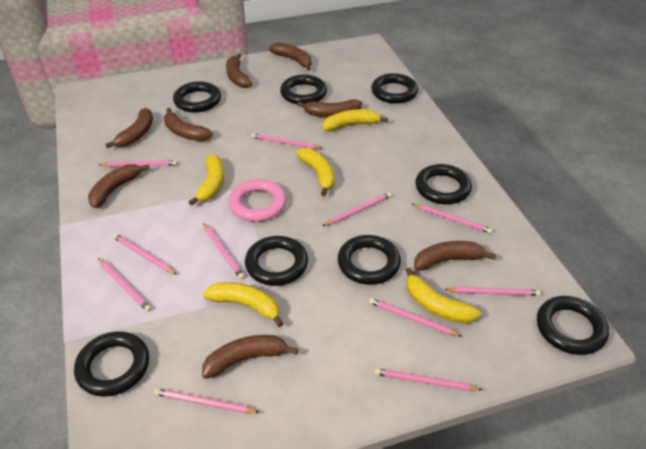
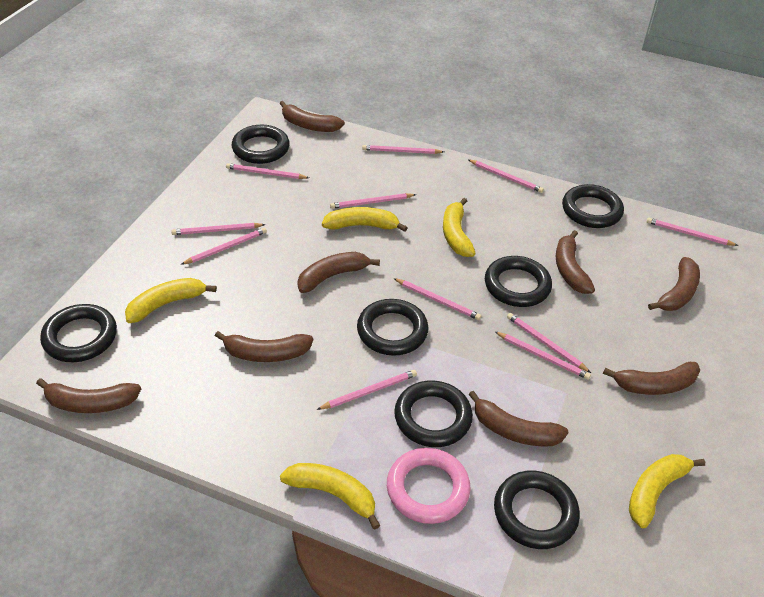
black ring: [74,331,149,397] [173,81,221,113] [245,236,308,286] [280,75,327,104] [338,235,401,285] [371,73,418,104] [415,164,472,204] [537,296,609,355] = 8 -> [40,304,117,362] [232,125,290,164] [357,299,428,356] [394,381,473,447] [485,256,552,307] [494,471,580,549] [562,184,624,228] = 7

